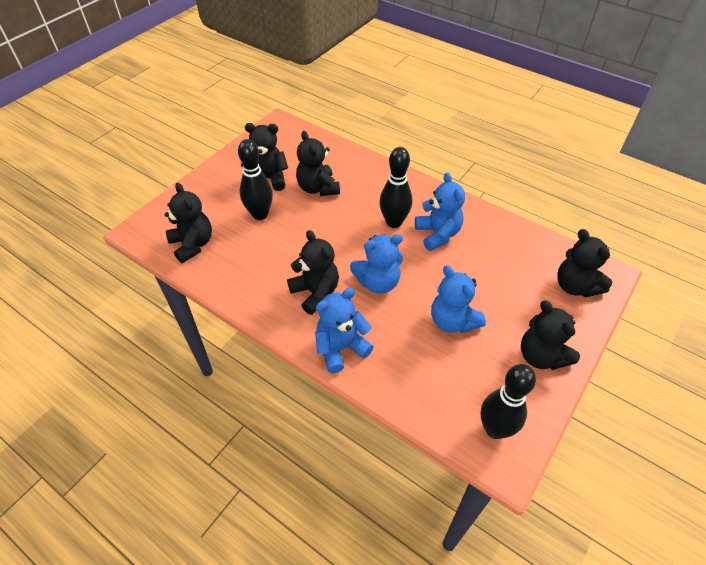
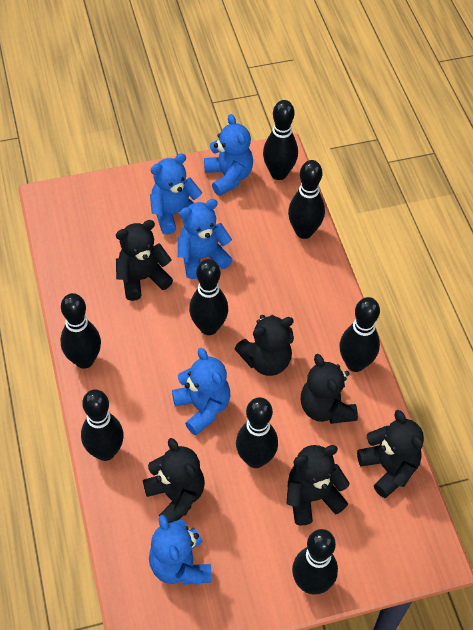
black bowling pin: [238,139,273,220] [379,147,412,228] [481,364,536,439] = 3 -> [60,293,101,369] [81,389,124,461] [189,259,228,335] [236,397,278,468] [263,100,298,180] [288,160,325,239] [292,529,338,594] [340,297,380,372] = 8
blue teddy bear: [315,288,373,373] [350,234,403,294] [415,172,465,251] [431,265,486,333] = 4 -> [149,515,212,585] [150,153,202,235] [172,348,230,435] [178,199,233,279] [204,114,253,196] = 5

